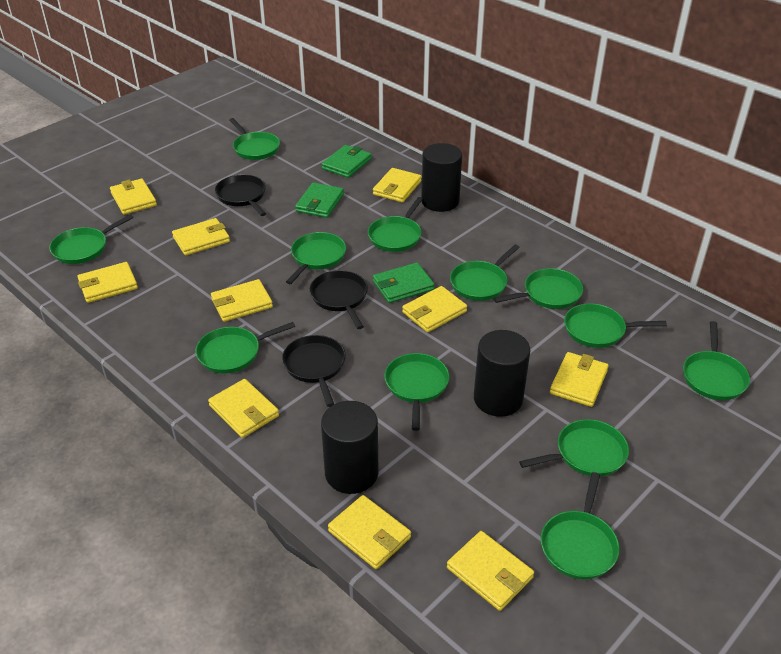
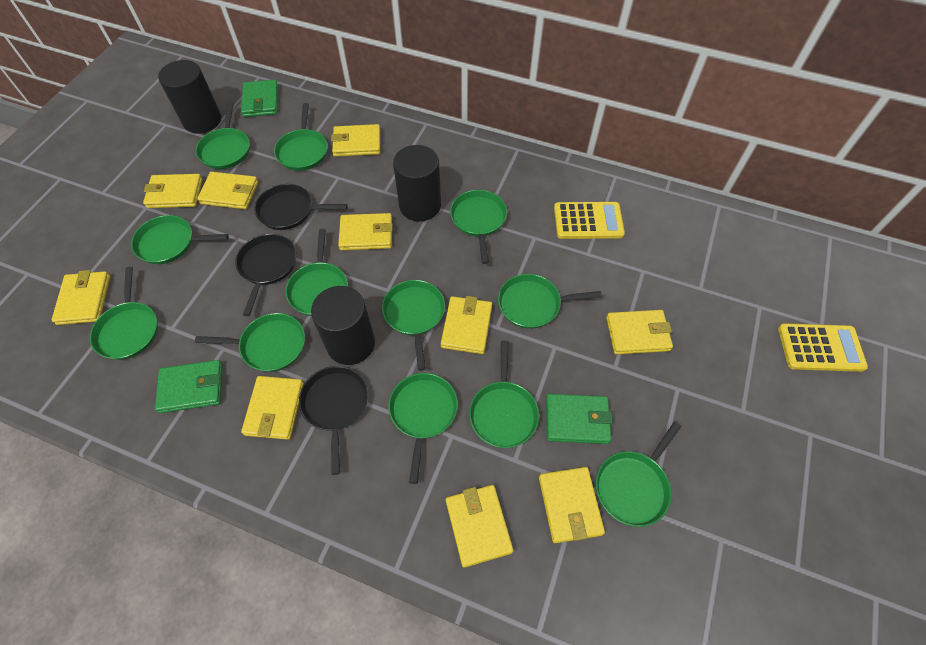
yellow calculator: none = 0 -> [554,202,625,239] [778,323,868,372] = 2

